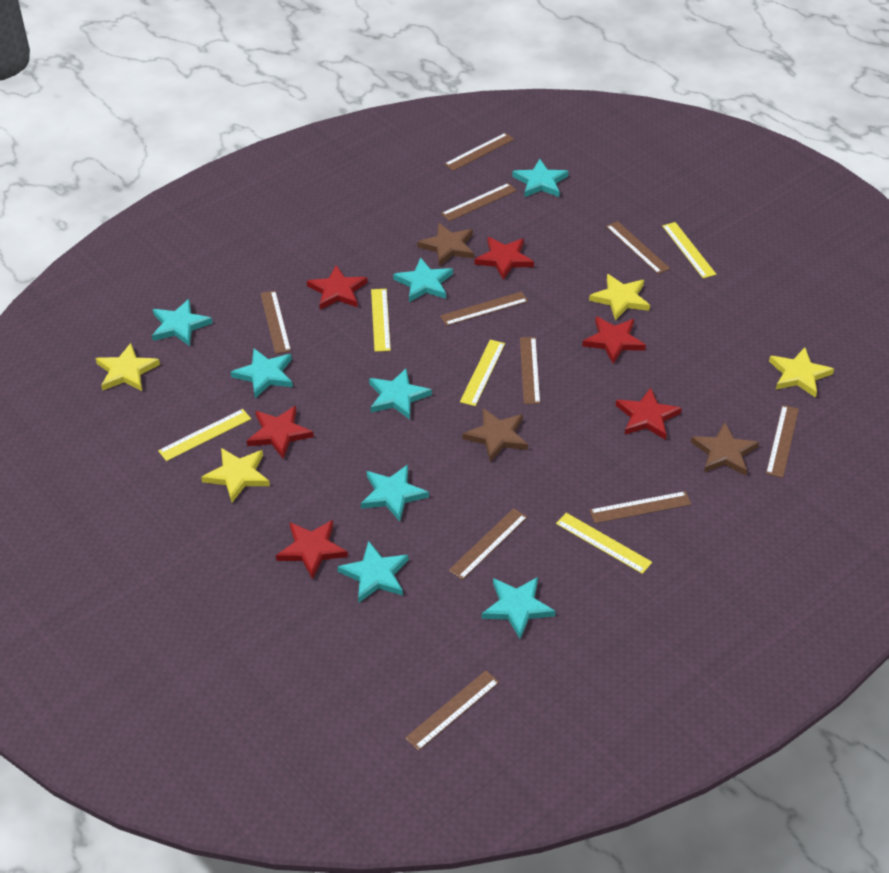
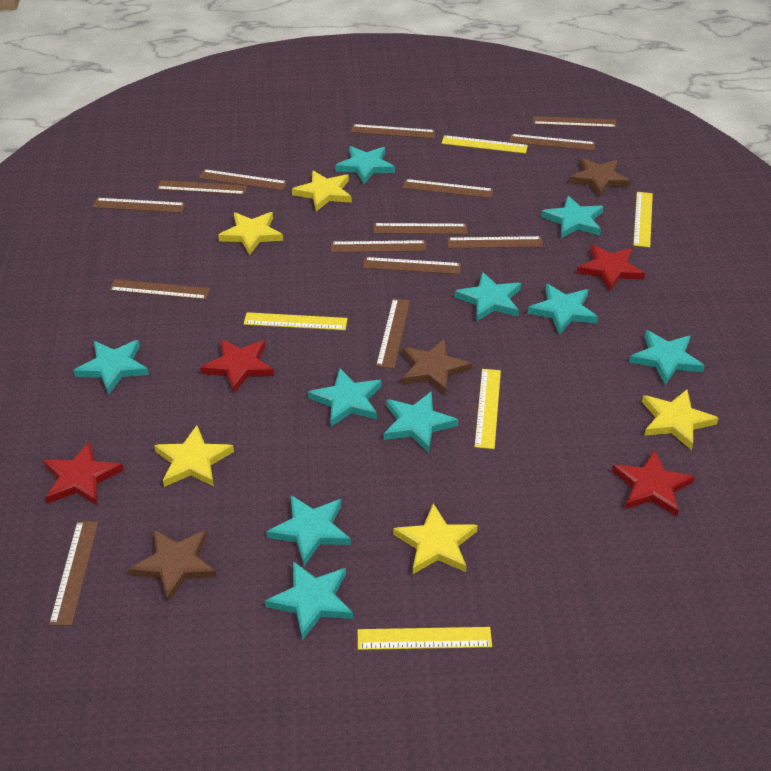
brown ruler: [260,291,291,354] [405,670,499,751] [440,292,528,326] [441,183,517,221] [444,133,514,171] [449,508,527,580] [520,337,540,404] [589,491,692,523] [606,221,670,274] [766,405,799,478] = 10 -> [49,521,99,626] [92,198,185,213] [109,279,210,300] [157,180,247,195] [199,169,287,191] [331,240,426,253] [351,124,435,139] [363,257,461,274] [374,223,467,234] [376,298,410,369] [403,179,493,198] [447,236,543,248] [509,134,595,151] [533,116,617,128] = 14
red star: [247,406,314,459] [276,520,348,580] [307,265,367,309] [474,237,534,280] [582,317,646,364] [615,388,682,440] = 6 -> [43,441,124,506] [200,339,274,393] [577,245,645,291] [612,450,695,517] = 4
turquoise star: [152,299,212,346] [231,349,293,398] [337,541,408,602] [361,465,429,522] [369,368,432,420] [393,257,453,302] [482,577,556,639] [512,159,569,197] = 8 -> [73,340,149,394] [265,561,353,641] [266,495,351,566] [308,369,382,427] [335,146,395,184] [384,391,458,453] [455,272,521,322] [527,284,598,335] [541,196,604,238] [629,330,705,385] = 10
yellow star: [95,343,160,391] [201,448,270,502] [589,274,650,320] [769,348,834,398] = 4 -> [154,425,234,487] [218,212,283,255] [292,170,352,211] [393,503,478,574] [642,390,719,450] = 5

